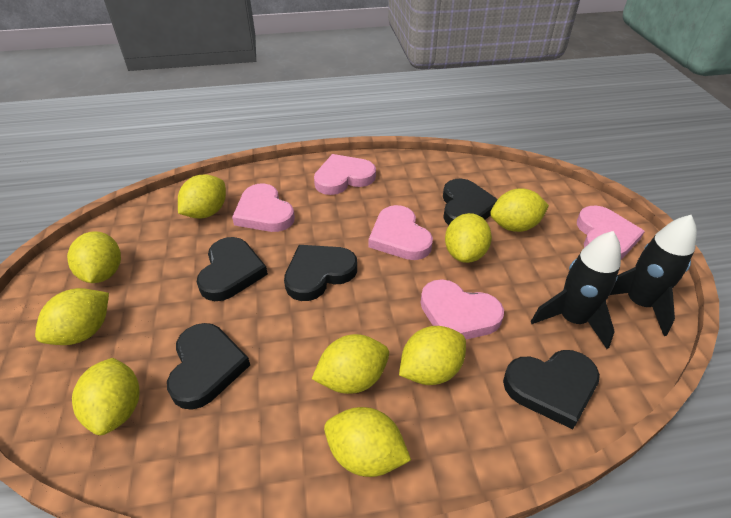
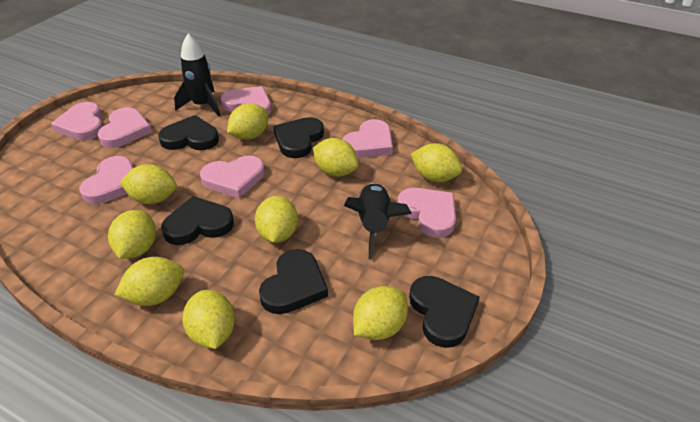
pink heart: [232,184,295,232] [314,154,376,195] [369,205,433,260] [421,279,504,340] [577,206,645,260] = 5 -> [51,102,103,141] [79,156,133,204] [97,107,152,148] [200,156,265,198] [221,86,271,114] [342,119,393,158] [397,188,456,238] = 7

